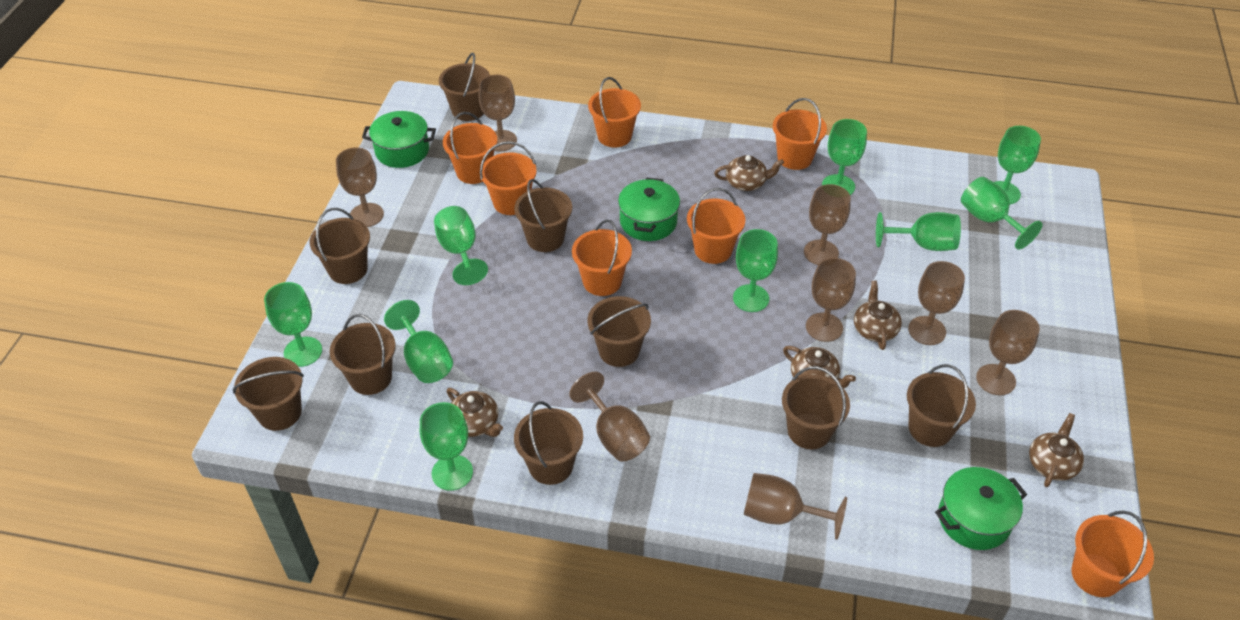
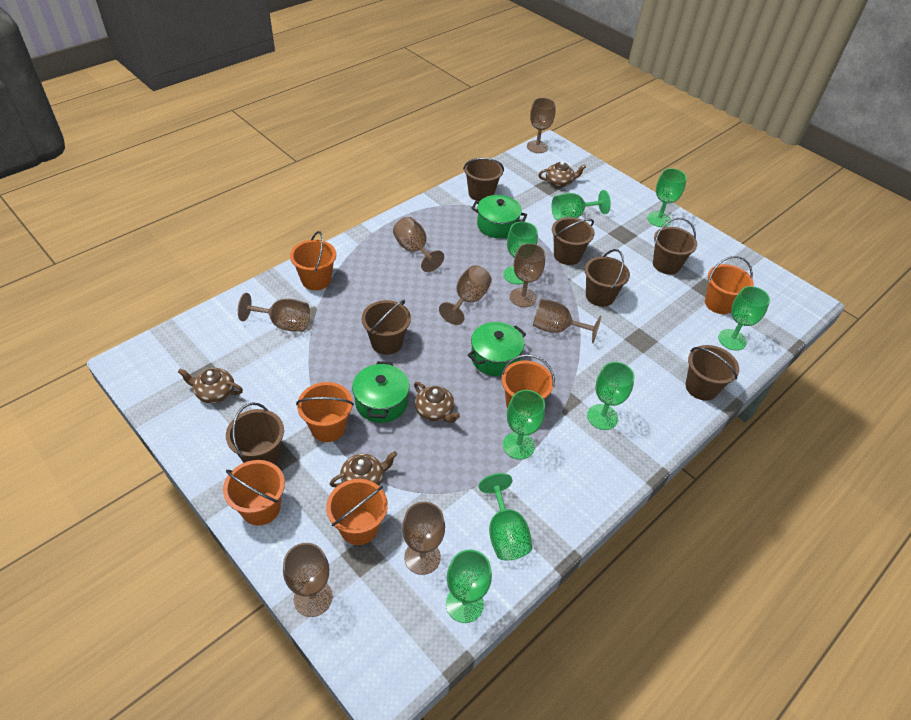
brown bucket: [233,357,304,431] [310,208,370,284] [330,314,396,395] [439,53,490,121] [514,179,572,252] [514,401,583,485] [588,296,651,367] [782,366,850,449] [907,364,976,447] = 9 -> [226,402,284,464] [362,300,411,355] [463,157,504,201] [552,217,595,265] [585,249,630,307] [653,218,697,275] [686,345,739,401] = 7
brown teapot: [447,388,503,437] [714,155,784,191] [783,346,856,388] [854,281,902,350] [1029,413,1084,487] = 5 -> [178,368,243,403] [330,451,397,487] [414,382,460,423] [538,161,586,187] = 4
green goblet: [264,282,322,367] [384,300,453,383] [420,402,473,491] [434,206,488,285] [733,229,778,312] [822,119,867,195] [876,212,961,251] [961,177,1043,250] [994,126,1041,204] = 9 -> [446,549,492,623] [479,473,532,560] [503,390,545,460] [504,221,538,284] [551,190,611,220] [587,362,635,430] [647,168,687,227] [718,286,770,351] = 8
orange bucket: [443,112,498,184] [480,141,537,215] [572,219,632,296] [588,77,641,147] [687,188,745,264] [773,98,827,170] [1071,511,1154,597] = 7 -> [223,460,285,526] [290,231,336,290] [296,382,354,442] [326,479,388,545] [501,354,555,409] [705,256,754,314] = 6

